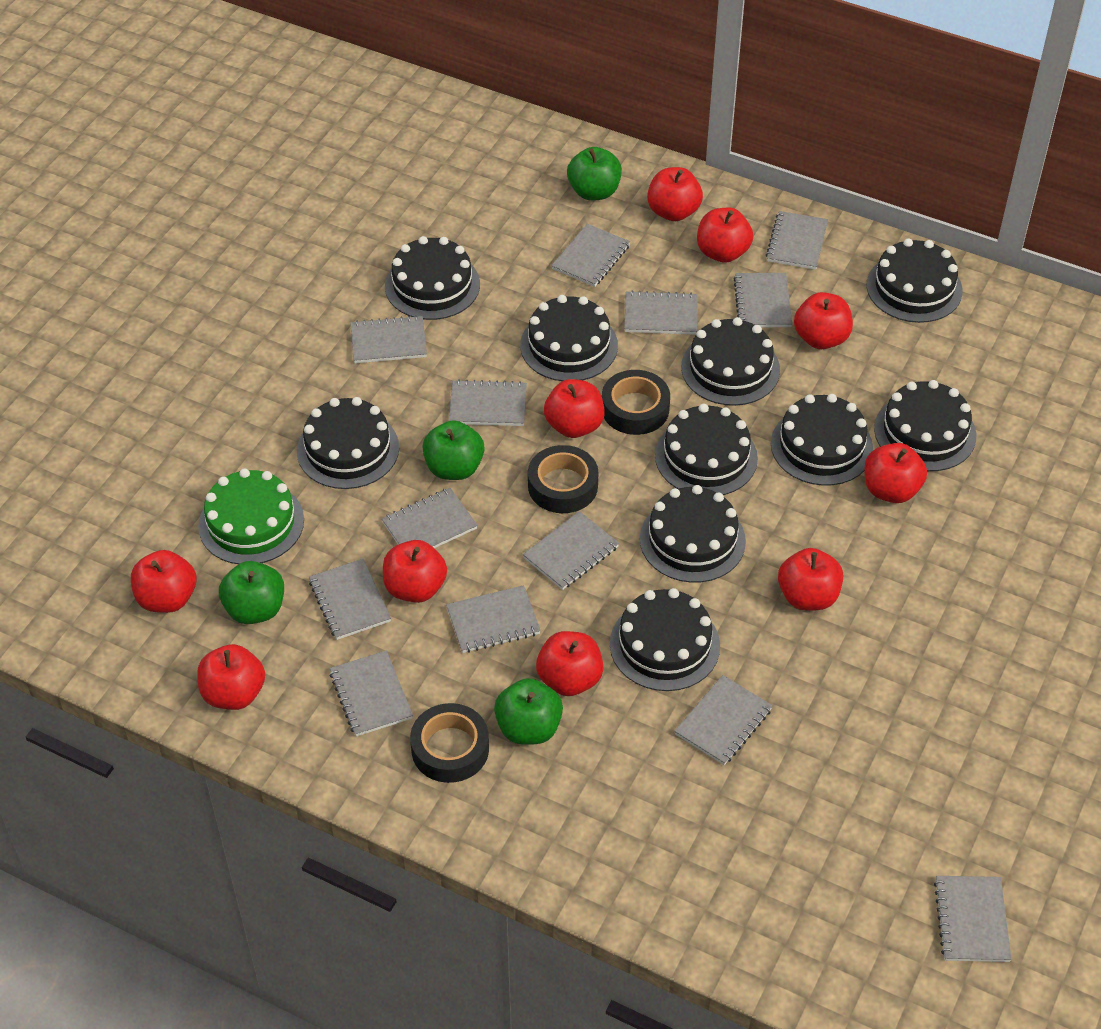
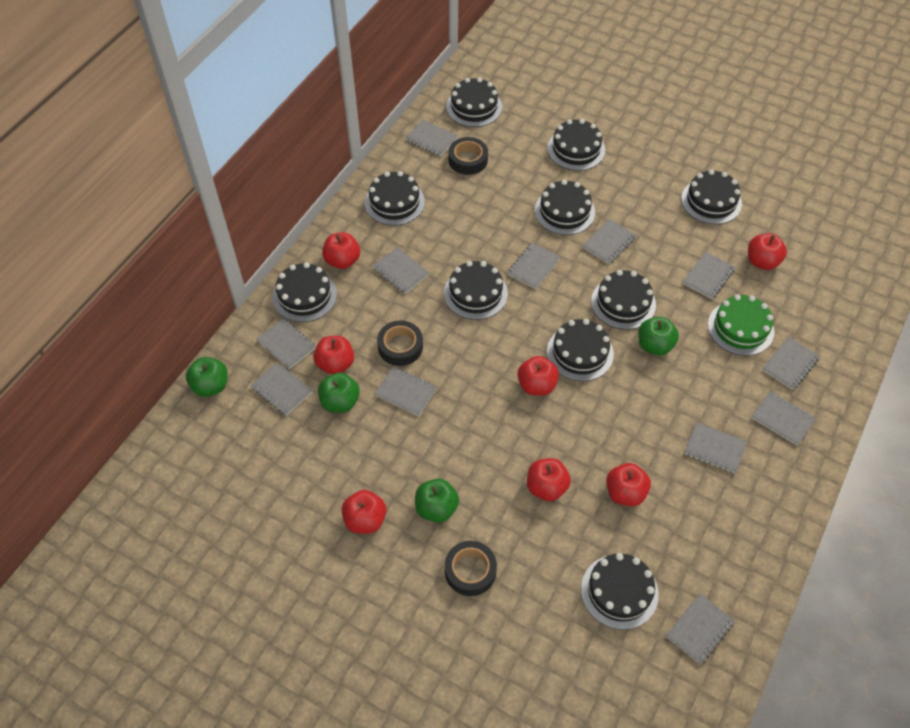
grey notebook: [309,559,391,640] [330,651,413,737] [350,315,427,363] [382,488,478,548] [446,585,541,653] [449,379,527,426] [523,511,619,590] [551,224,630,287] [624,290,697,335] [674,675,773,765] [734,273,792,327] [766,211,828,270] [934,876,1012,962] = 13 -> [251,362,313,416] [257,318,316,369] [373,247,430,294] [374,367,437,416] [406,119,458,156] [507,242,561,289] [582,219,636,264] [666,593,735,664] [683,251,735,299] [685,422,747,473] [751,391,816,446] [762,337,820,390] = 12
red apple: [131,550,196,613] [197,644,265,710] [383,540,447,603] [536,631,603,696] [544,379,605,438] [647,167,703,221] [697,208,753,263] [778,548,843,611] [794,292,853,349] [864,443,927,503] = 10 -> [313,336,354,375] [322,232,360,269] [341,490,386,534] [517,356,559,396] [527,458,571,501] [606,463,651,506] [748,233,787,270] = 7

